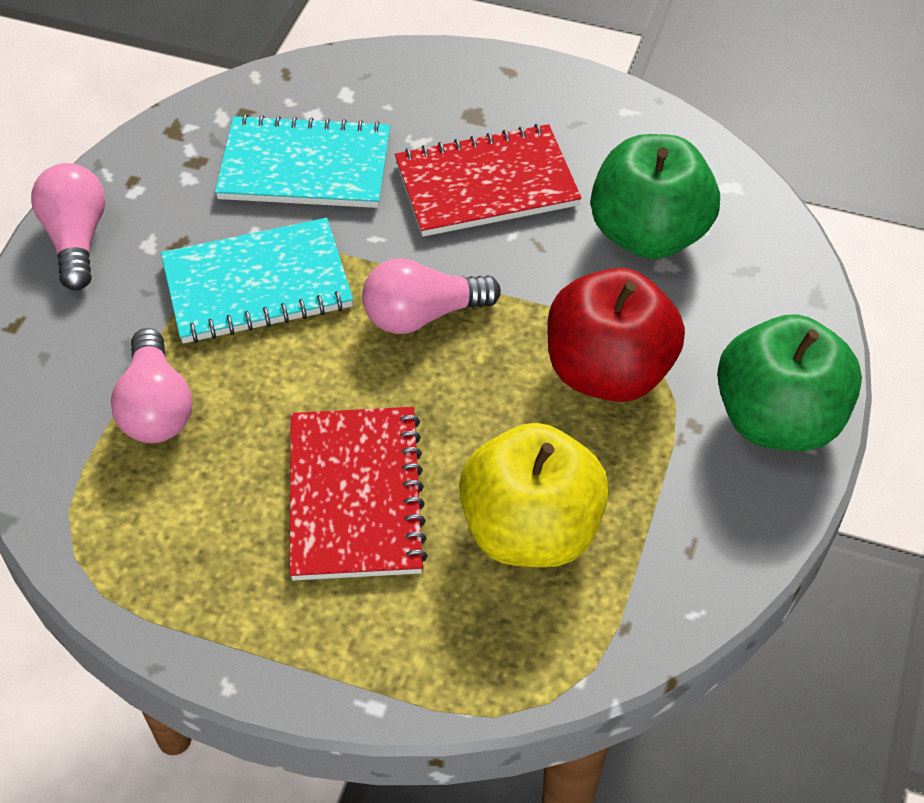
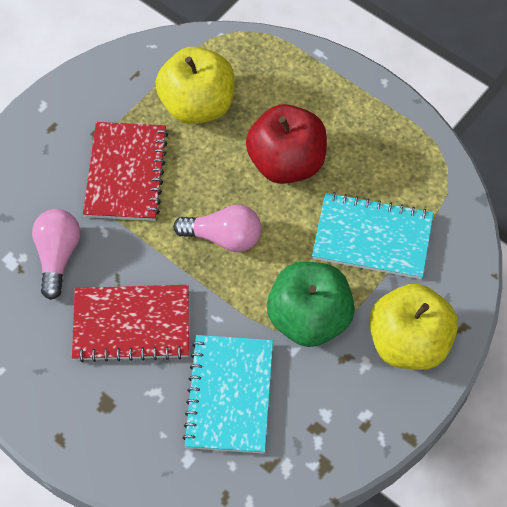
green apple: [591,134,720,259] [717,314,862,451] = 2 -> [267,262,355,347] = 1
pink light bulb: [31,163,106,290] [111,328,192,443] [362,258,501,334] = 3 -> [32,209,80,300] [173,205,262,252] = 2
yellow apple: [459,423,609,567] = 1 -> [156,47,235,124] [369,284,458,370] = 2

